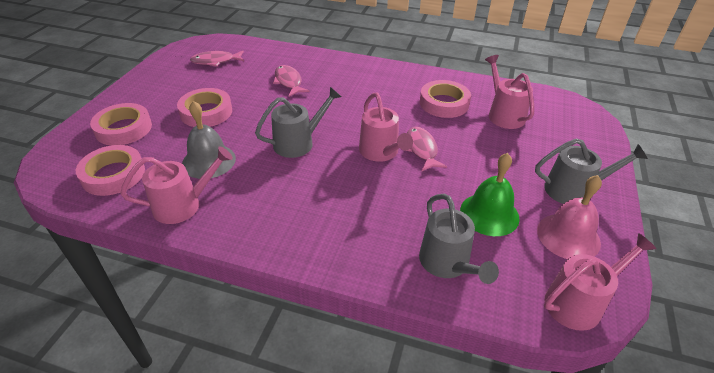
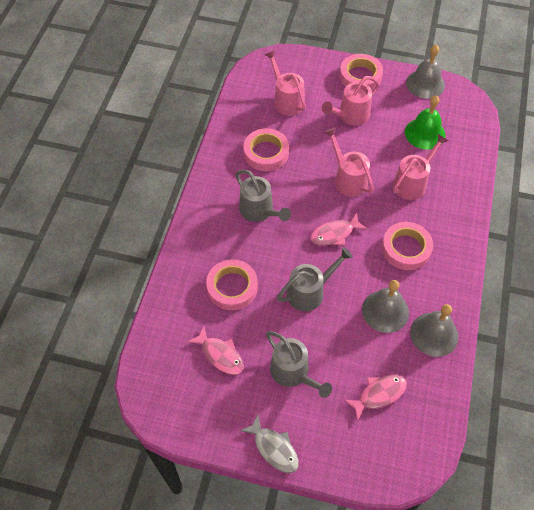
grey bell: [182,101,236,179] = 1 -> [362,280,409,333] [406,44,445,99] [410,304,458,357] = 3
grey fish: none = 0 -> [240,414,299,473] = 1
pink bell: [537,175,602,259] = 1 -> none = 0

